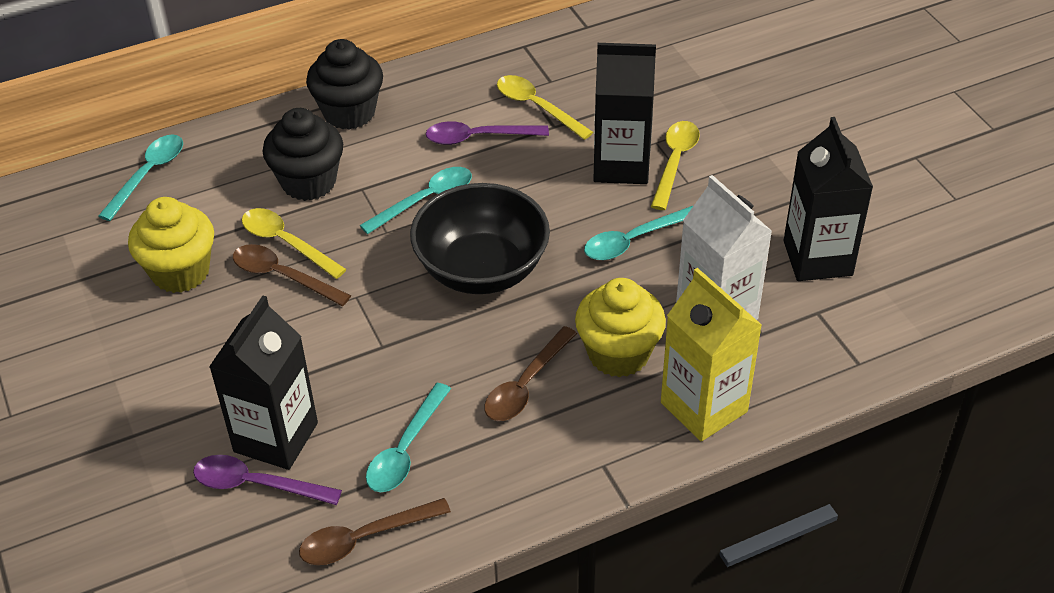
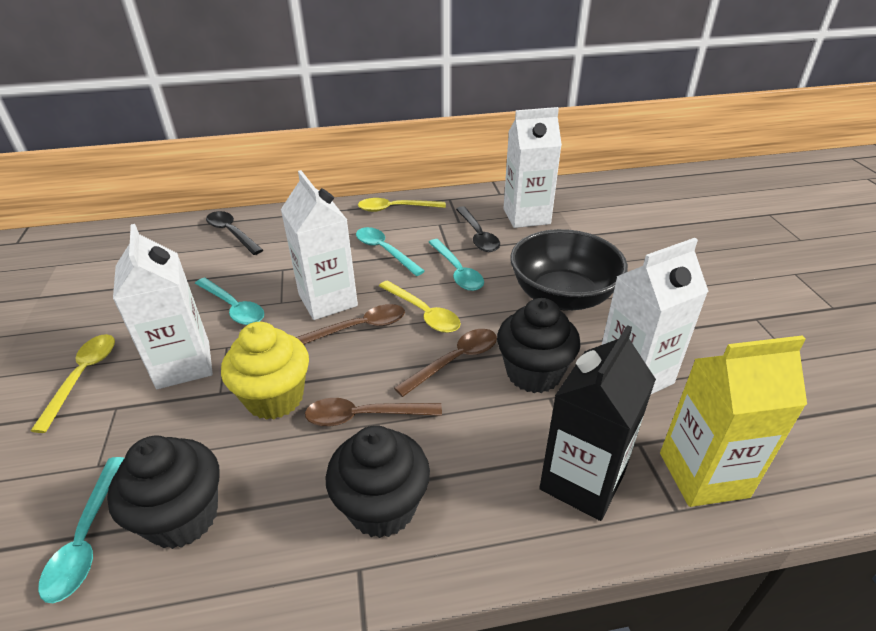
black carton: [209,296,318,470] [593,43,656,184] [784,117,873,281] = 3 -> [539,325,656,521] = 1
black cupcake: [262,108,343,201] [306,39,383,130] = 2 -> [107,435,219,549] [326,425,430,538] [497,298,581,393] = 3
black spoon: none = 0 -> [206,211,263,255] [456,206,500,252] = 2
purple spoon: [193,455,342,505] [426,121,549,145] = 2 -> none = 0
white carton: [676,175,772,320] = 1 -> [113,224,213,389] [281,170,358,320] [504,107,562,228] [602,238,709,394] = 4
yellow cupcake: [128,197,214,293] [575,278,666,377] = 2 -> [221,322,309,420] = 1

